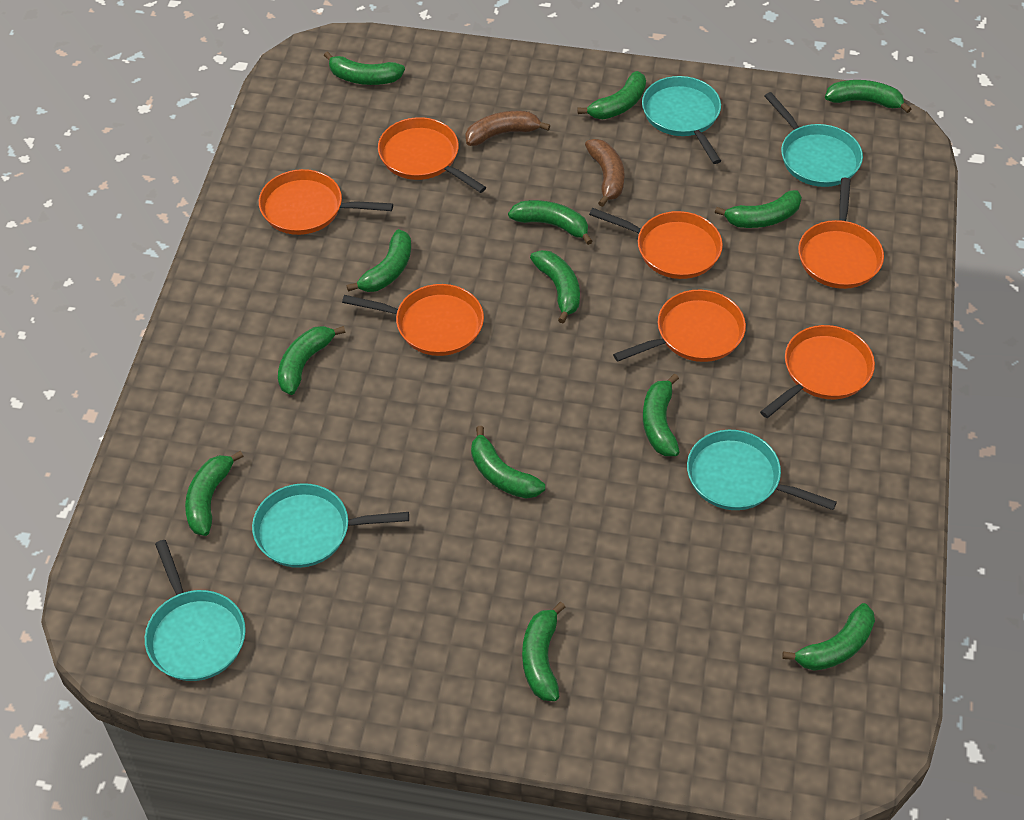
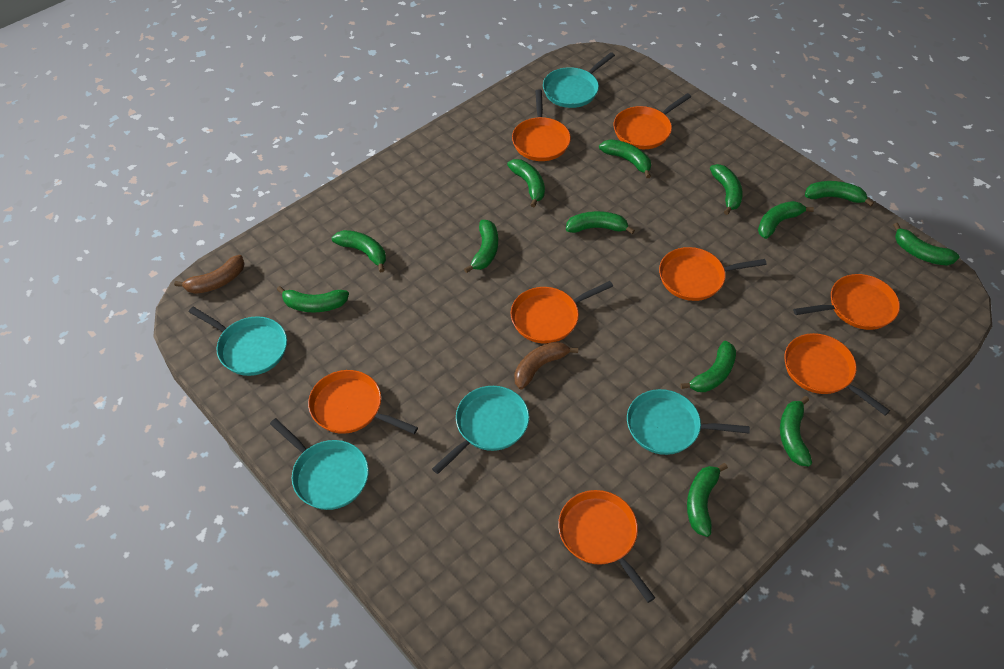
orange pan: [259,169,393,235] [342,284,484,356] [378,117,486,193] [589,208,723,279] [613,290,746,362] [760,325,875,418] [798,178,884,289] = 7 -> [308,370,418,434] [511,281,613,344] [512,89,571,161] [558,490,655,603] [614,93,691,149] [659,247,767,301] [784,333,890,416] [793,274,900,330] = 8

